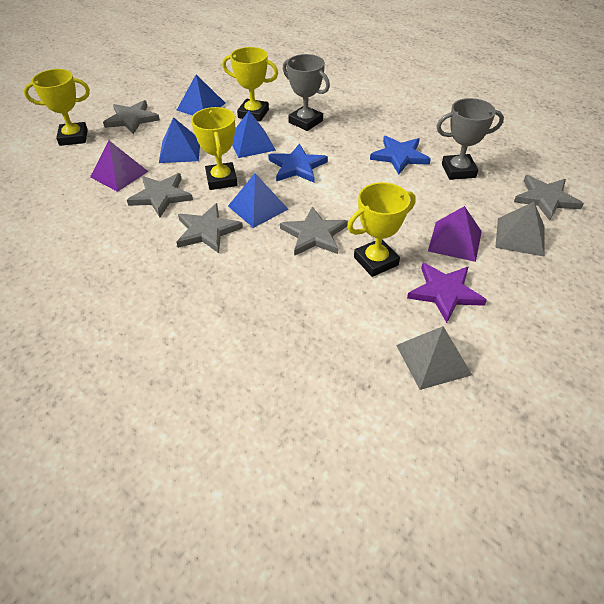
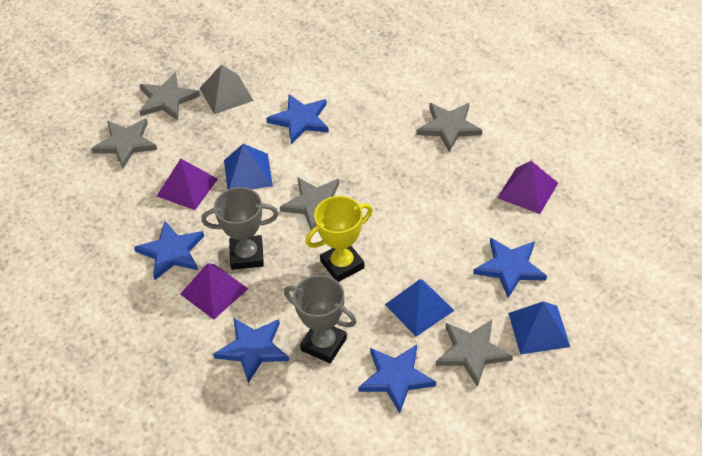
blue pyramid: [159,117,200,163] [177,74,226,116] [228,173,288,228] [232,111,276,158] = 4 -> [224,144,273,190] [385,279,454,336] [508,301,570,354] = 3
blue star: [268,143,328,183] [370,136,431,174] = 2 -> [134,221,204,280] [213,318,289,383] [266,94,329,144] [358,345,436,413] [473,237,547,298] = 5
grey pyramid: [396,326,472,390] [495,202,545,257] = 2 -> [200,65,254,114] = 1
purple pyramid: [90,141,149,192] [428,206,482,262] = 2 -> [157,158,218,210] [180,263,248,319] [498,161,558,214] = 3
purple star: [407,263,487,323] = 1 -> none = 0
yellow trophy: [24,69,90,146] [191,107,238,190] [222,47,278,122] [347,182,416,277] = 4 -> [306,196,373,282] = 1

